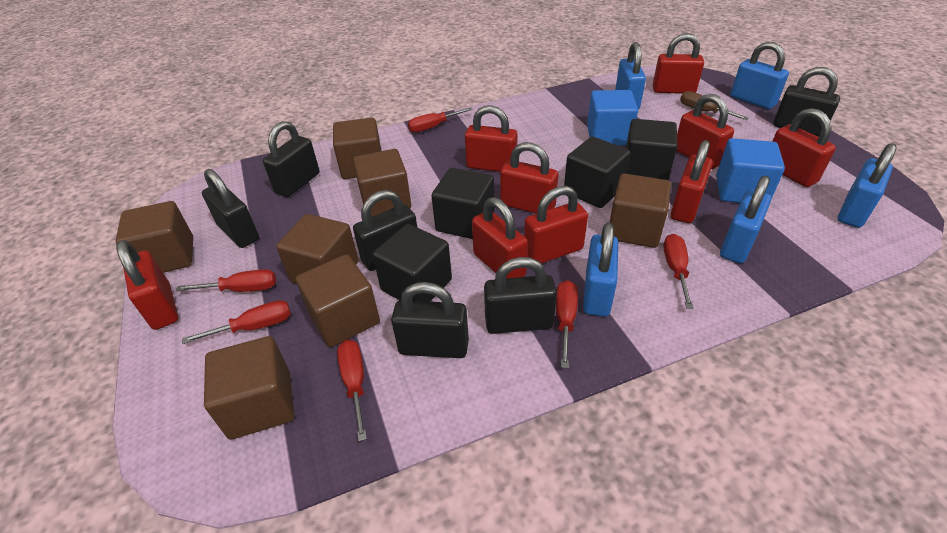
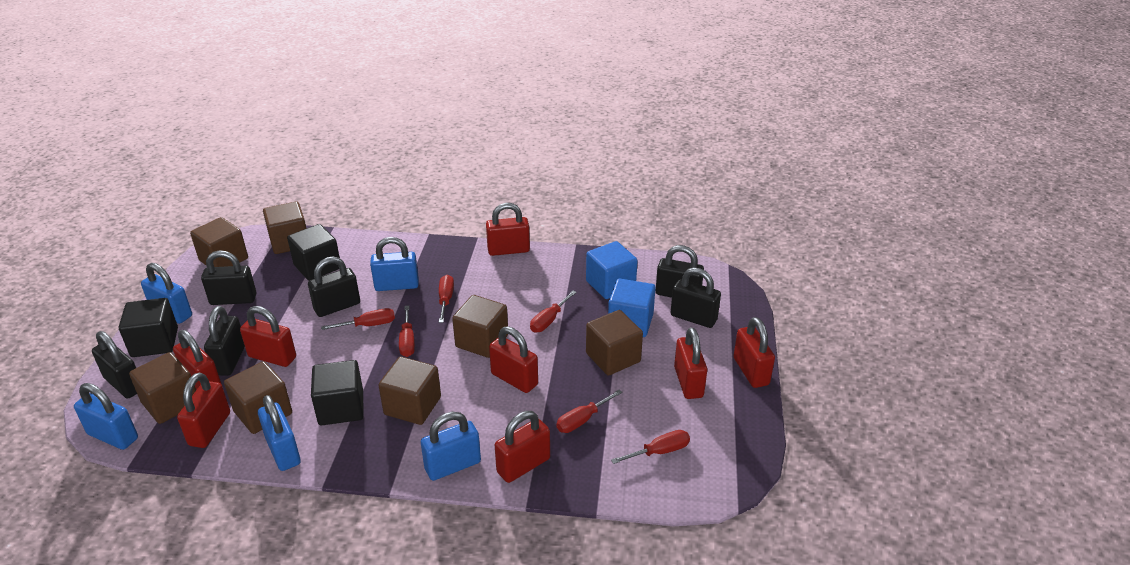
black cube: [373,224,452,302] [432,168,494,239] [564,137,631,208] [626,119,678,180] = 4 -> [119,298,178,357] [287,224,340,281] [311,360,364,425] = 3
brown screwdriver: [680,91,749,120] = 1 -> none = 0
red padlock: [116,240,178,330] [465,105,518,172] [472,197,528,278] [500,142,559,214] [524,186,588,263] [653,33,704,94] [671,140,713,223] [676,94,734,169] [772,108,836,187] = 9 -> [173,330,222,389] [177,373,230,448] [240,306,296,367] [486,203,530,256] [489,326,538,393] [495,411,550,483] [674,327,707,399] [733,317,775,388] = 8

